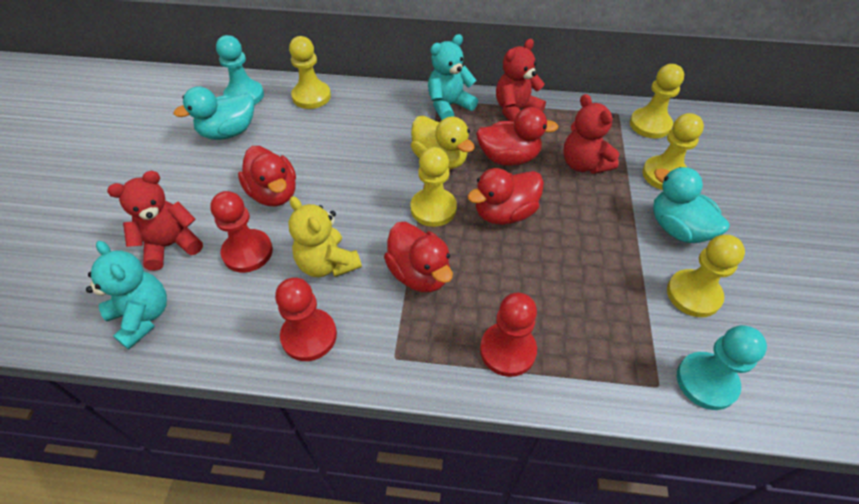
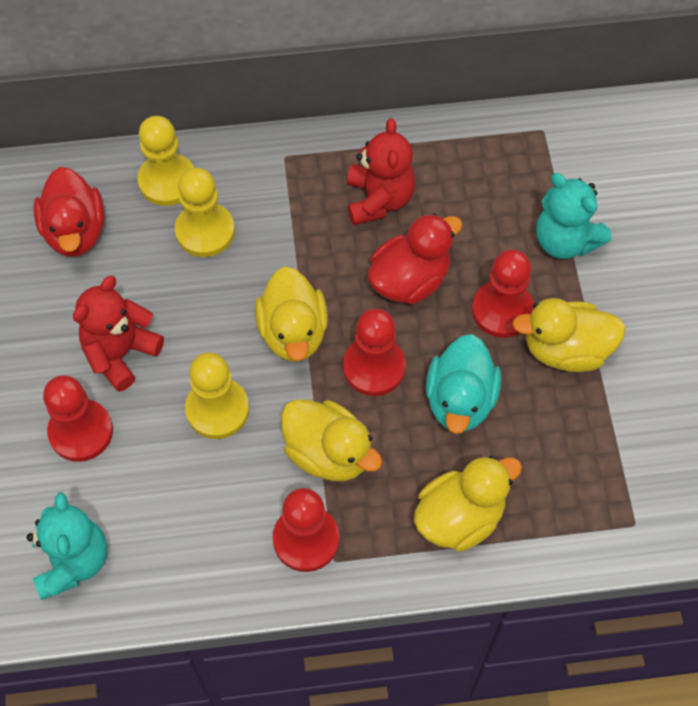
red duck: [238,146,296,207] [384,222,453,292] [467,168,544,225] [476,107,559,166] = 4 -> [33,167,105,256] [368,213,463,304] = 2
red pawn: [210,191,273,273] [275,278,337,361] [480,292,537,377] = 3 -> [43,375,113,462] [273,488,339,572] [343,309,406,396] [472,249,534,338] = 4
red teddy bear: [107,171,203,271] [496,39,546,122] [563,94,619,174] = 3 -> [73,276,164,392] [347,118,415,225] = 2
turquoise duck: [174,86,254,140] [653,167,729,243] = 2 -> [426,334,501,434] = 1
turquoise pawn: [216,35,264,105] [677,325,767,410] = 2 -> none = 0
yellow duck: [411,116,475,170] = 1 -> [255,267,328,362] [281,399,382,481] [414,456,522,552] [512,298,626,372] = 4
yellow pawn: [289,36,331,109] [411,147,457,227] [630,64,684,138] [642,113,704,190] [667,235,745,317] = 5 -> [137,116,194,206] [175,168,235,257] [185,352,249,439] = 3
yellow teddy bear: [288,196,362,277] = 1 -> none = 0

